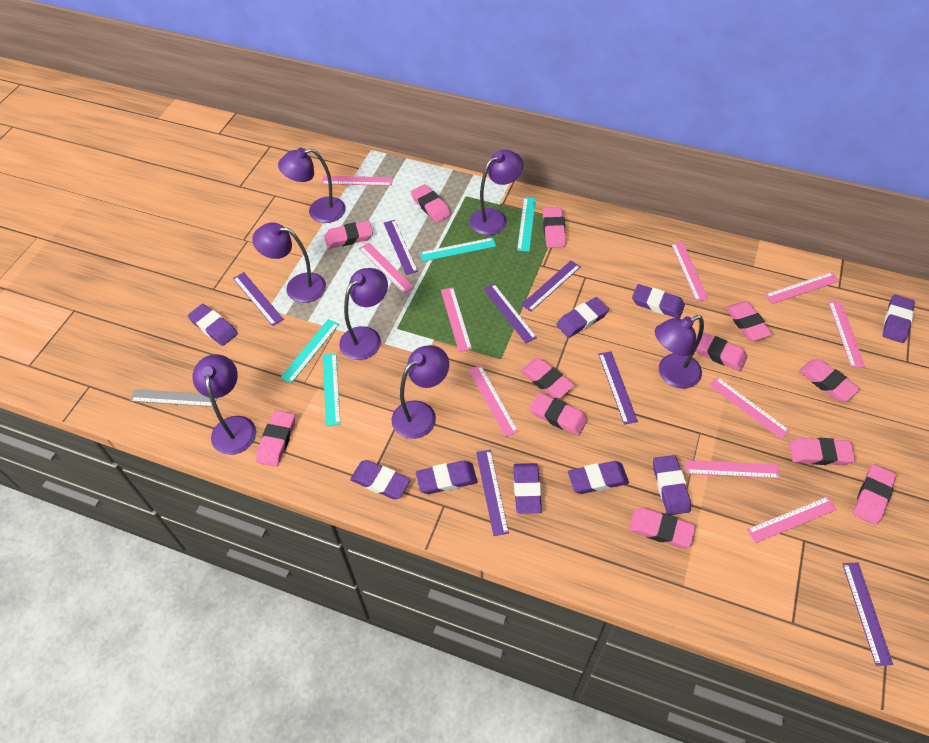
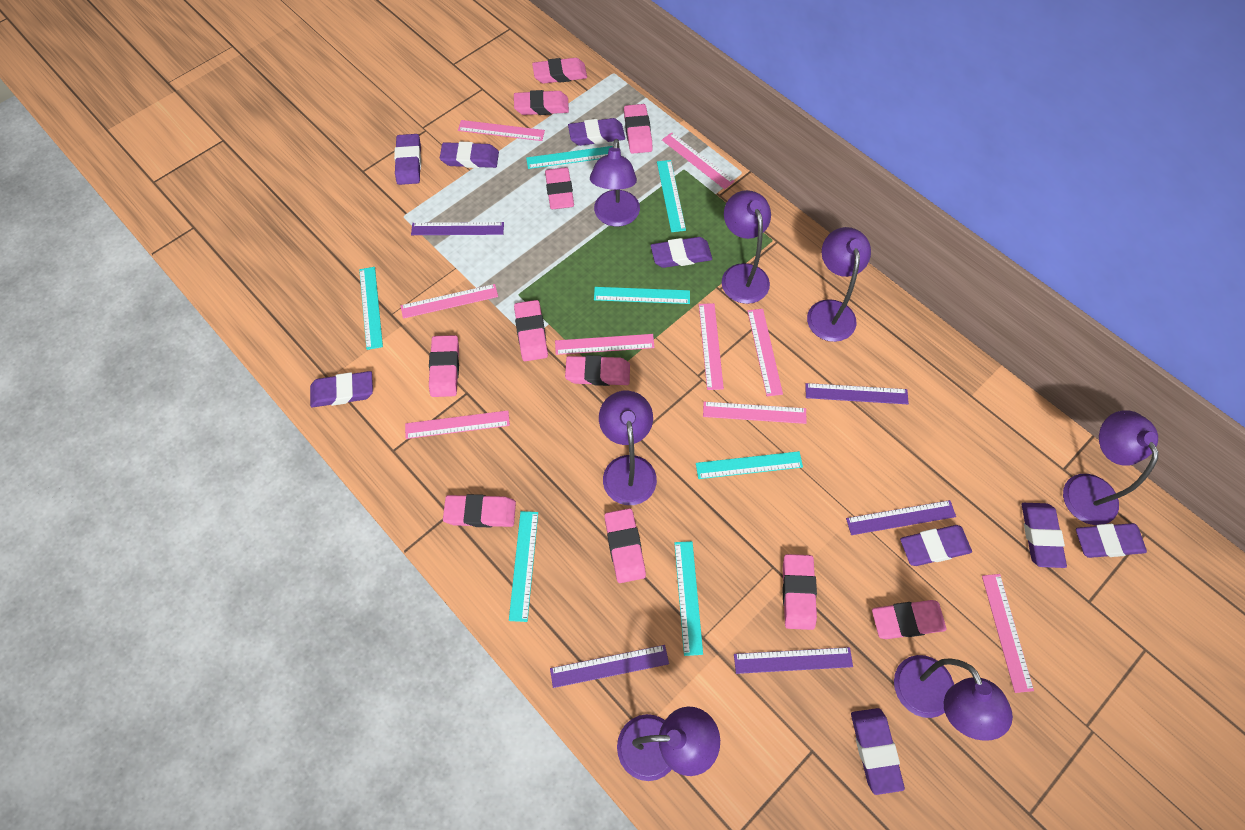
grey ruler: [130,389,217,407] = 1 -> none = 0
pink eraser: [256,410,295,467] [324,221,373,249] [411,184,451,223] [520,358,575,399] [530,392,588,436] [543,207,566,248] [629,508,696,548] [696,332,747,371] [726,301,772,341] [789,438,855,465] [799,359,860,401] [853,464,896,525] = 12 -> [429,335,459,397] [443,494,516,527] [514,90,569,115] [514,300,548,361] [532,58,587,84] [545,167,574,209] [565,355,630,386] [604,508,646,583] [624,104,653,154] [782,554,817,630] [872,600,947,639] = 11
pink ruler: [322,176,393,186] [359,243,414,293] [441,287,472,352] [469,365,518,437] [671,242,709,302] [685,460,780,479] [709,377,790,439] [747,496,837,543] [765,272,839,304] [828,301,865,368] = 10 -> [400,284,498,319] [405,410,510,439] [458,120,545,141] [555,334,655,355] [662,132,735,189] [699,303,724,390] [703,402,807,424] [747,309,783,396] [982,574,1034,693] = 9
purple ruler: [233,272,284,326] [384,220,418,275] [476,450,509,536] [484,284,537,343] [521,261,581,312] [598,351,638,425] [842,562,893,666] = 7 -> [411,222,504,235] [550,645,669,688] [734,647,853,674] [805,383,909,404] [846,500,956,535] = 5
turquoise ruler: [280,319,339,383] [323,353,341,426] [420,237,496,262] [517,197,536,252] = 4 -> [359,267,383,350] [509,511,538,622] [526,146,613,169] [594,287,690,304] [657,160,686,232] [674,541,703,656] [696,451,803,479] = 7

